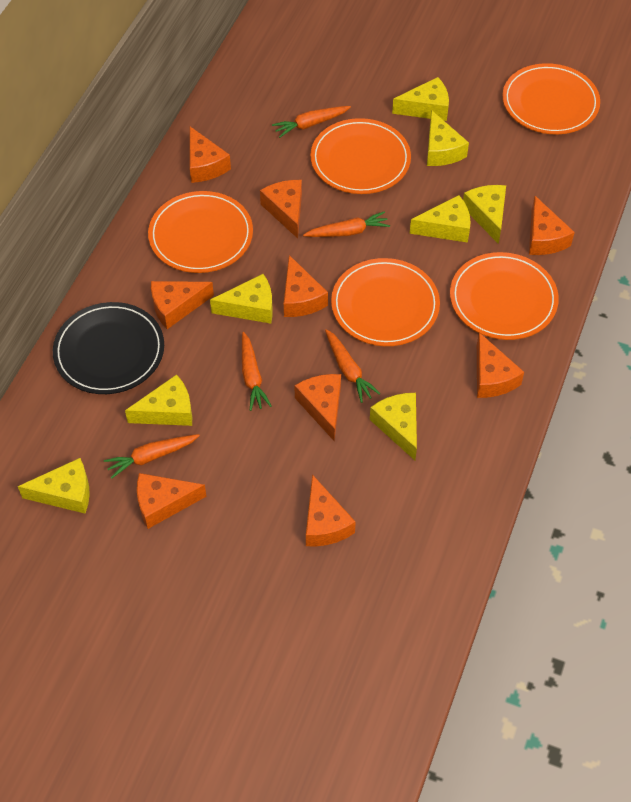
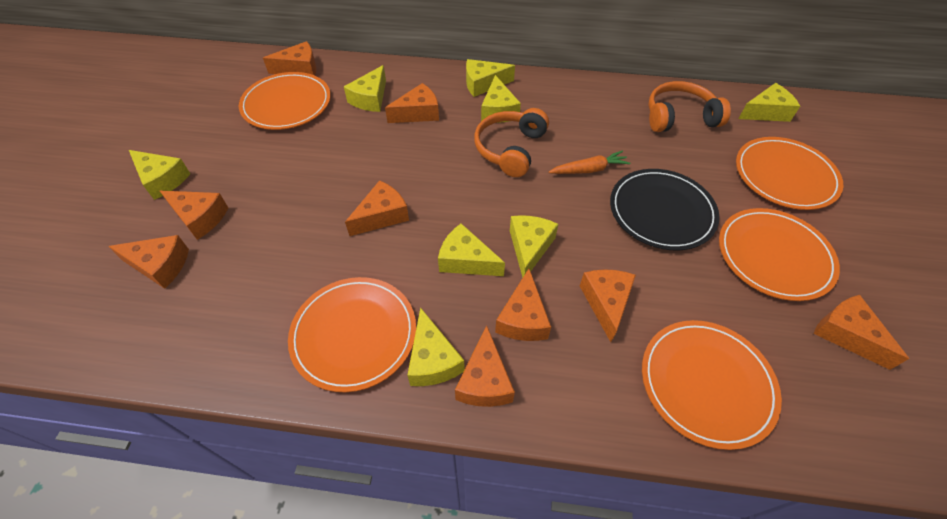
orange carrot: [104,434,200,479] [242,332,272,411] [272,106,351,138] [303,211,390,237] [325,329,380,403] = 5 -> [549,151,631,174] = 1
orange headphones: none = 0 -> [474,108,549,177] [648,81,731,132] = 2

